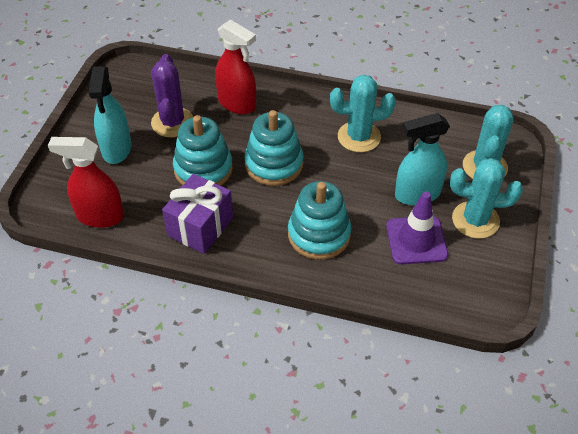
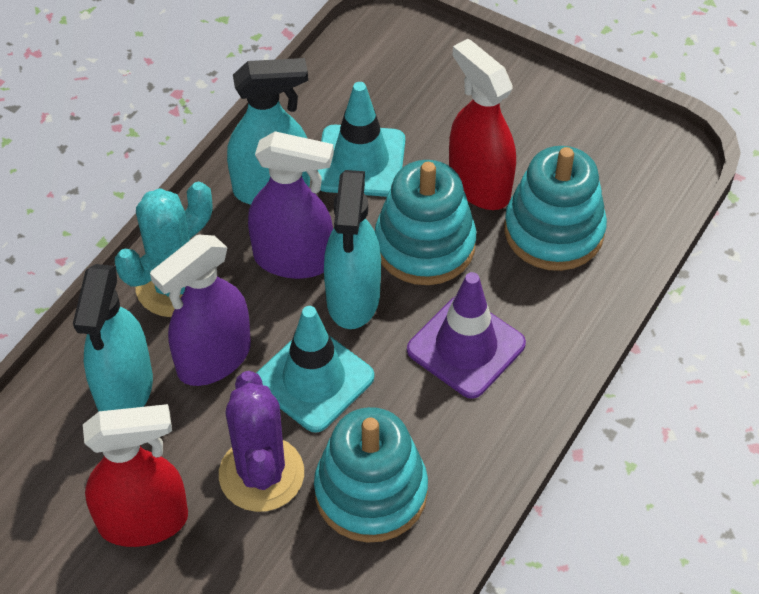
purple gift: [162,174,233,254] = 1 -> none = 0
purple spray bottle: none = 0 -> [150,235,251,386] [248,131,334,279] = 2
turquoise cactus: [330,75,396,152] [450,158,523,239] [463,105,514,179] = 3 -> [115,182,213,317] = 1
turquoise spray bottle: [88,66,131,164] [395,113,450,205] = 2 -> [73,264,153,412] [227,58,310,205] [324,170,381,329] = 3
turquoise traffic cone: none = 0 -> [256,306,374,433] [318,82,405,197] = 2

